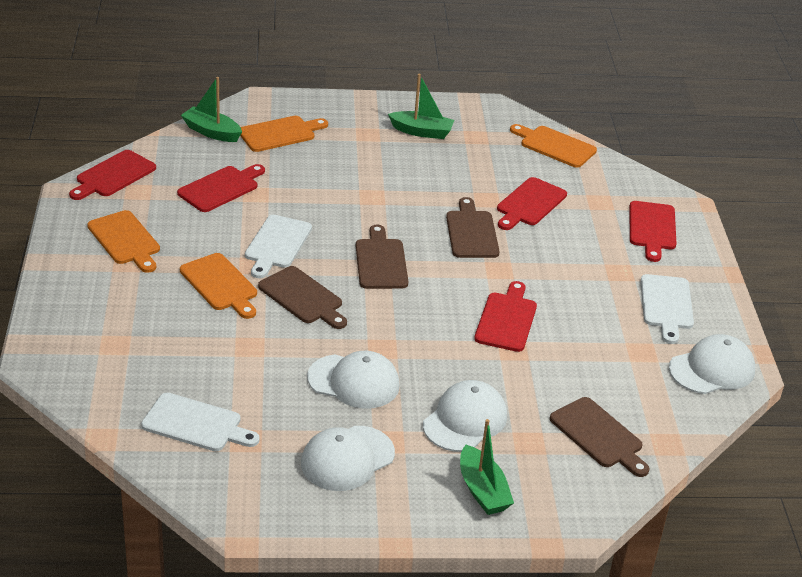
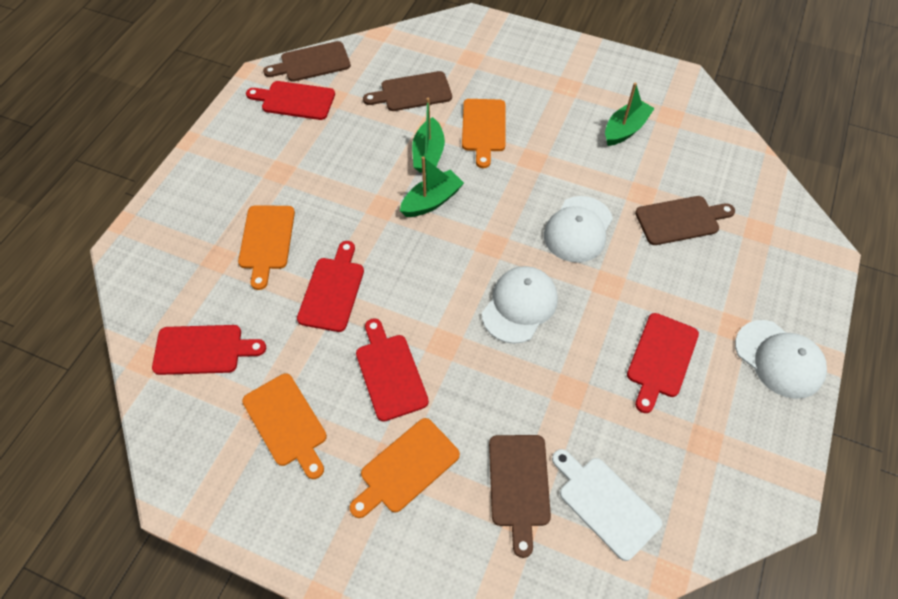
white cap: [301,426,395,491] [307,351,400,409] [423,380,507,452] [669,334,755,394] = 4 -> [482,266,558,344] [544,196,613,263] [735,320,827,399] = 3
white cutting board: [141,393,260,451] [245,215,312,278] [641,274,694,344] = 3 -> [552,449,662,561] = 1

